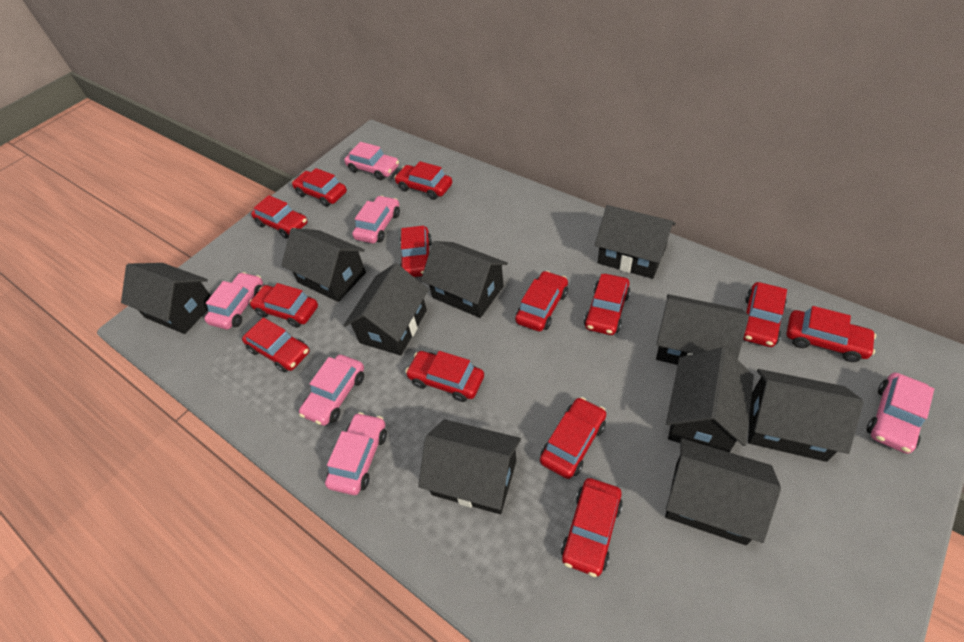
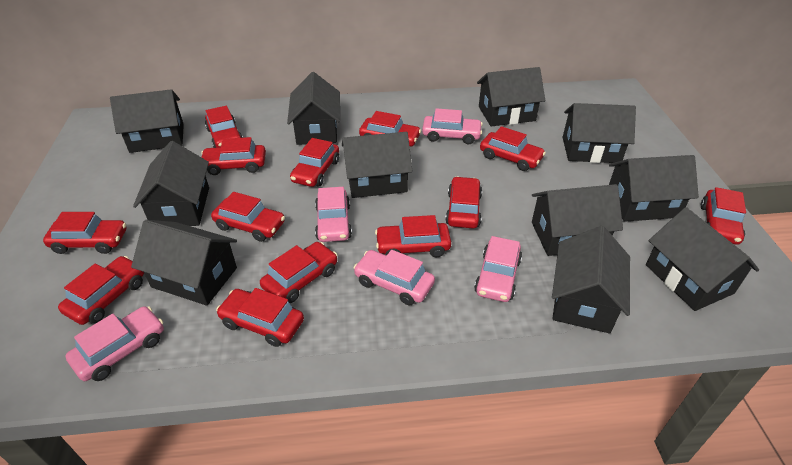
black house: [121,263,211,334] [281,228,366,302] [344,263,429,355] [418,419,521,514] [421,241,508,318] [595,205,676,279] [656,294,749,365] [665,438,781,545] [666,347,754,453] [748,369,863,462] = 10 -> [110,89,184,153] [131,220,237,306] [133,141,209,226] [287,72,340,145] [342,132,412,198] [477,67,545,126] [532,184,623,256] [552,226,630,334] [563,103,636,163] [609,155,699,222] [646,207,759,311] = 11
pink car: [204,272,263,329] [299,355,364,426] [325,412,387,495] [344,142,399,180] [352,196,400,243] [867,373,934,454] = 6 -> [66,306,164,381] [315,187,352,242] [353,250,435,305] [422,108,483,144] [474,236,522,302] = 5

